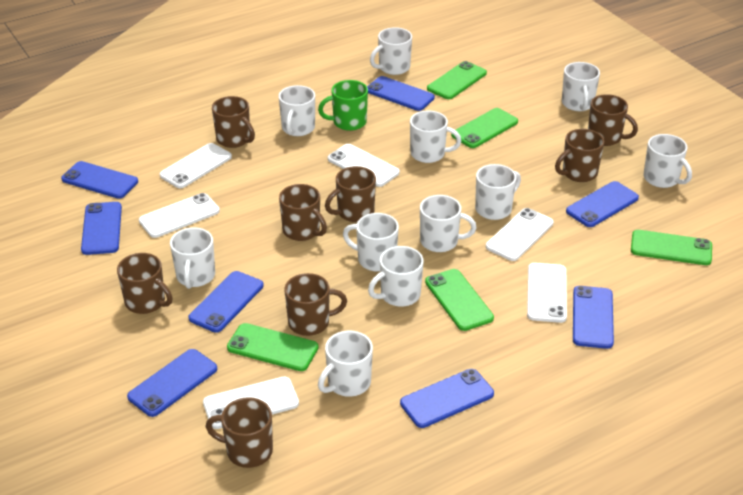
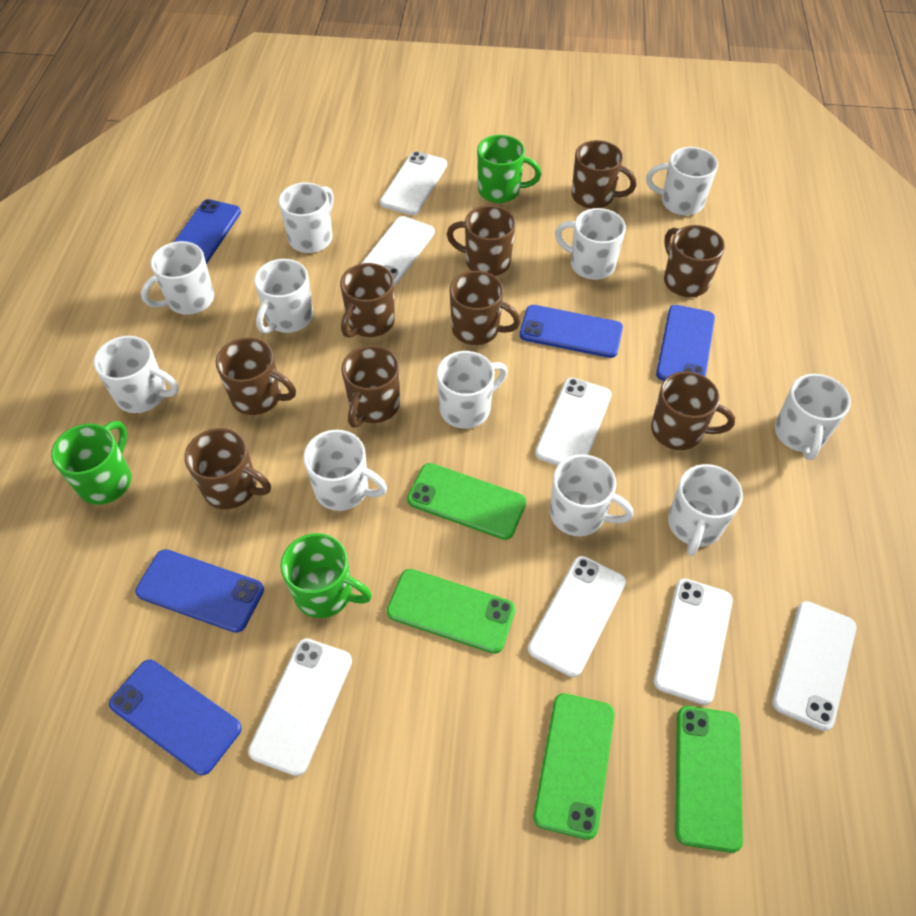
blue phone: [61,161,138,199] [81,202,122,255] [127,349,217,417] [188,271,264,333] [367,76,435,111] [400,369,494,428] [566,181,639,227] [573,286,614,349] = 8 -> [109,660,242,775] [135,549,264,633] [174,199,241,264] [519,305,623,358] [656,305,715,381] = 5
brown mug: [117,253,173,314] [205,397,273,468] [212,96,255,148] [279,184,327,241] [284,273,347,336] [325,166,376,222] [555,129,604,182] [588,94,638,146] = 8 -> [185,428,271,509] [216,338,296,415] [340,263,395,338] [341,345,400,428] [447,205,516,276] [450,271,521,345] [572,140,636,209] [651,371,735,450] [664,225,725,297] = 9
green mug: [318,80,368,131] = 1 -> [51,421,131,505] [281,533,372,618] [477,135,541,203] = 3
green phone: [227,323,318,371] [425,269,494,331] [427,61,487,99] [451,108,518,148] [631,230,712,265] = 5 -> [387,569,515,654] [407,463,526,540] [533,693,615,840] [675,706,743,853] = 4
white phone: [139,193,220,238] [160,143,232,188] [203,377,299,429] [328,144,400,187] [486,208,554,261] [527,263,567,323] = 6 -> [248,638,352,776] [361,216,435,286] [380,151,447,215] [528,556,626,677] [535,378,612,466] [654,579,733,705] [772,601,856,731] = 7

